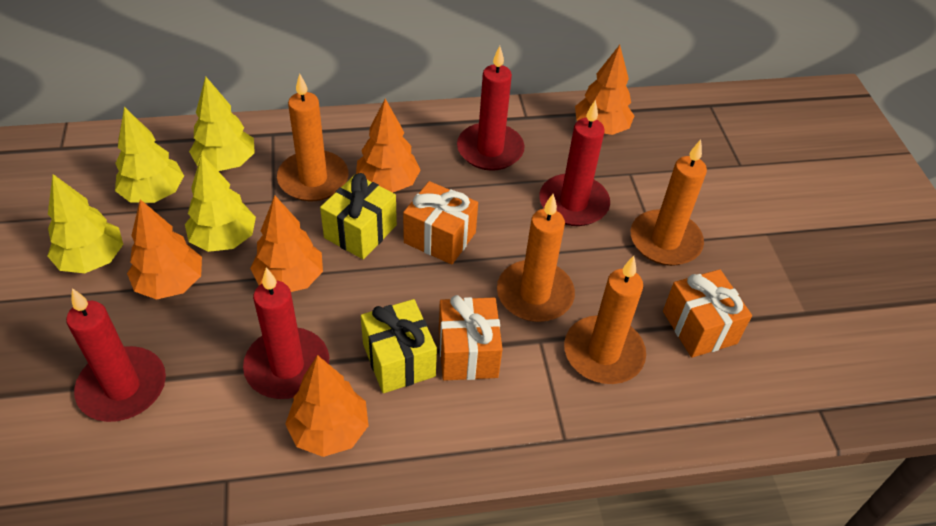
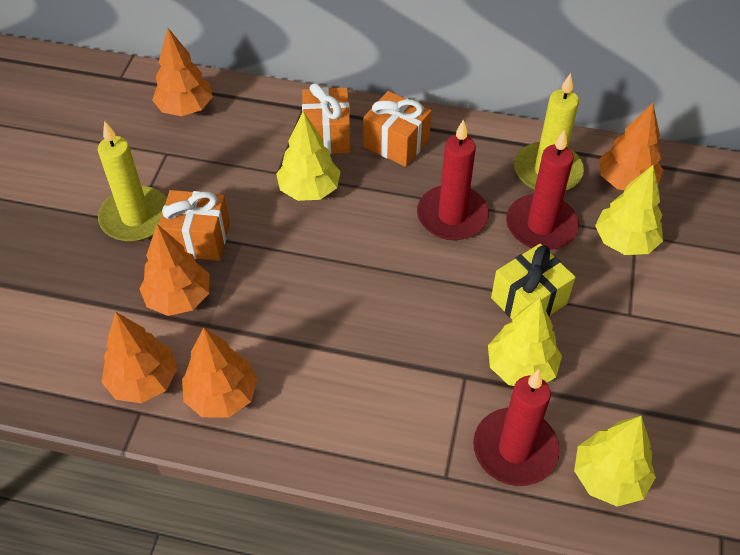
orange candle: [277,73,348,201] [497,194,575,322] [564,256,646,384] [631,140,707,266] = 4 -> none = 0
red candle: [66,288,166,422] [243,267,329,399] [457,46,525,171] [539,100,610,226] = 4 -> [417,120,489,240] [473,369,559,486] [506,130,579,250] = 3
yellow candle: none = 0 -> [98,121,167,242] [514,73,584,191] = 2
yellow gift: [320,173,397,259] [361,299,437,393] = 2 -> [491,244,576,320] = 1

